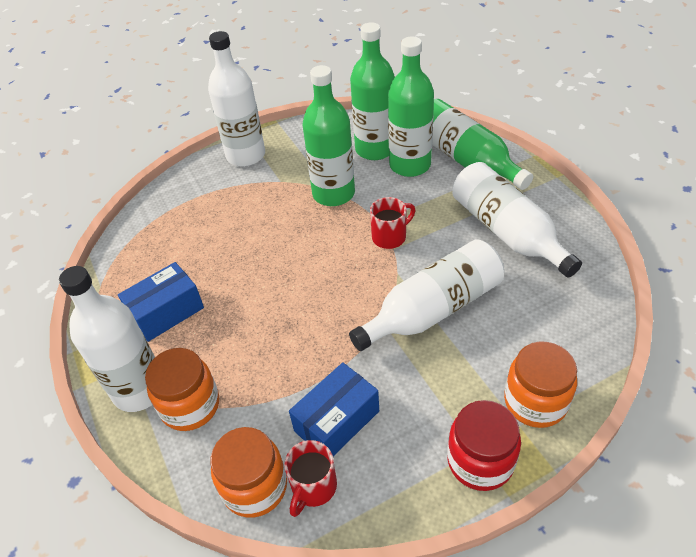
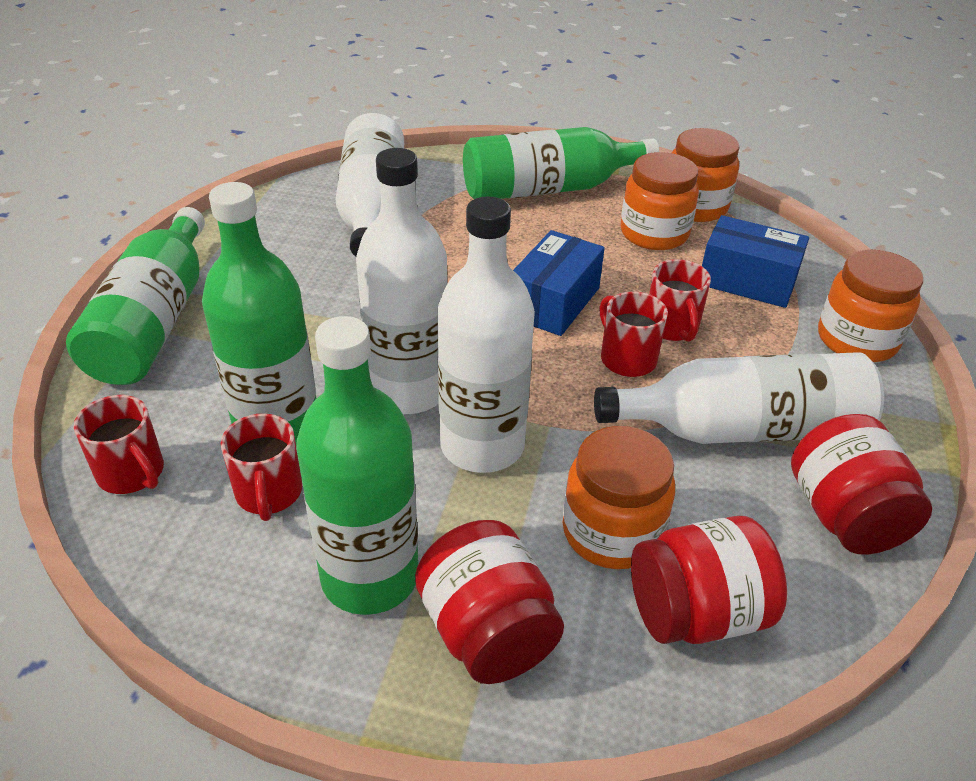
orange jar: [145,348,219,431] [211,427,287,518] [504,342,577,428] = 3 -> [563,426,675,569] [621,152,699,250] [672,128,740,222] [818,250,923,362] = 4
red jar: [447,400,521,491] = 1 -> [415,520,564,684] [631,516,787,644] [791,414,932,554] = 3
red mug: [284,440,337,517] [370,197,416,249] = 2 -> [73,395,164,494] [221,413,302,521] [600,291,668,377] [649,259,711,342] = 4

